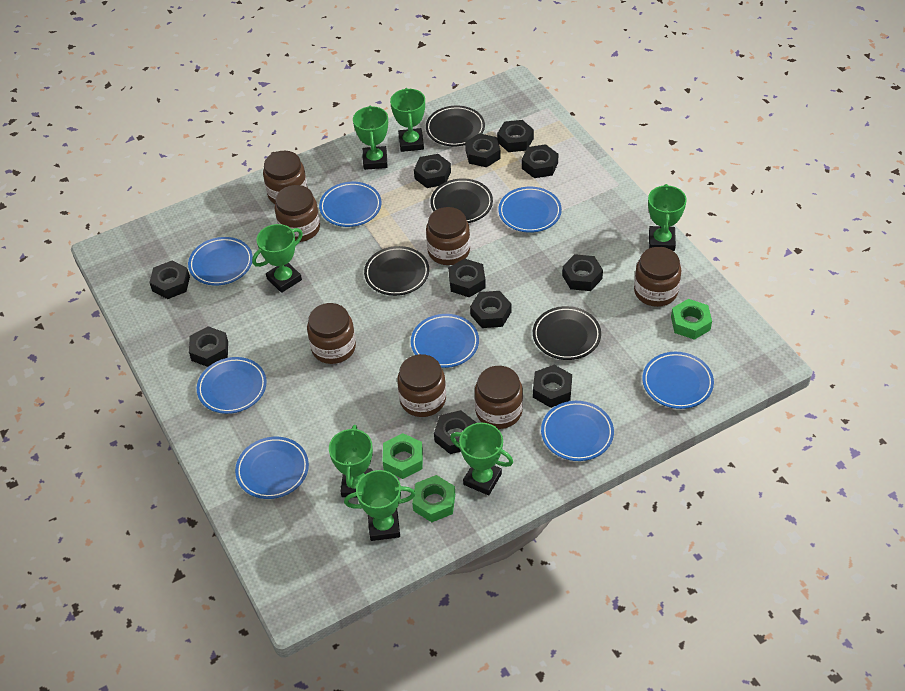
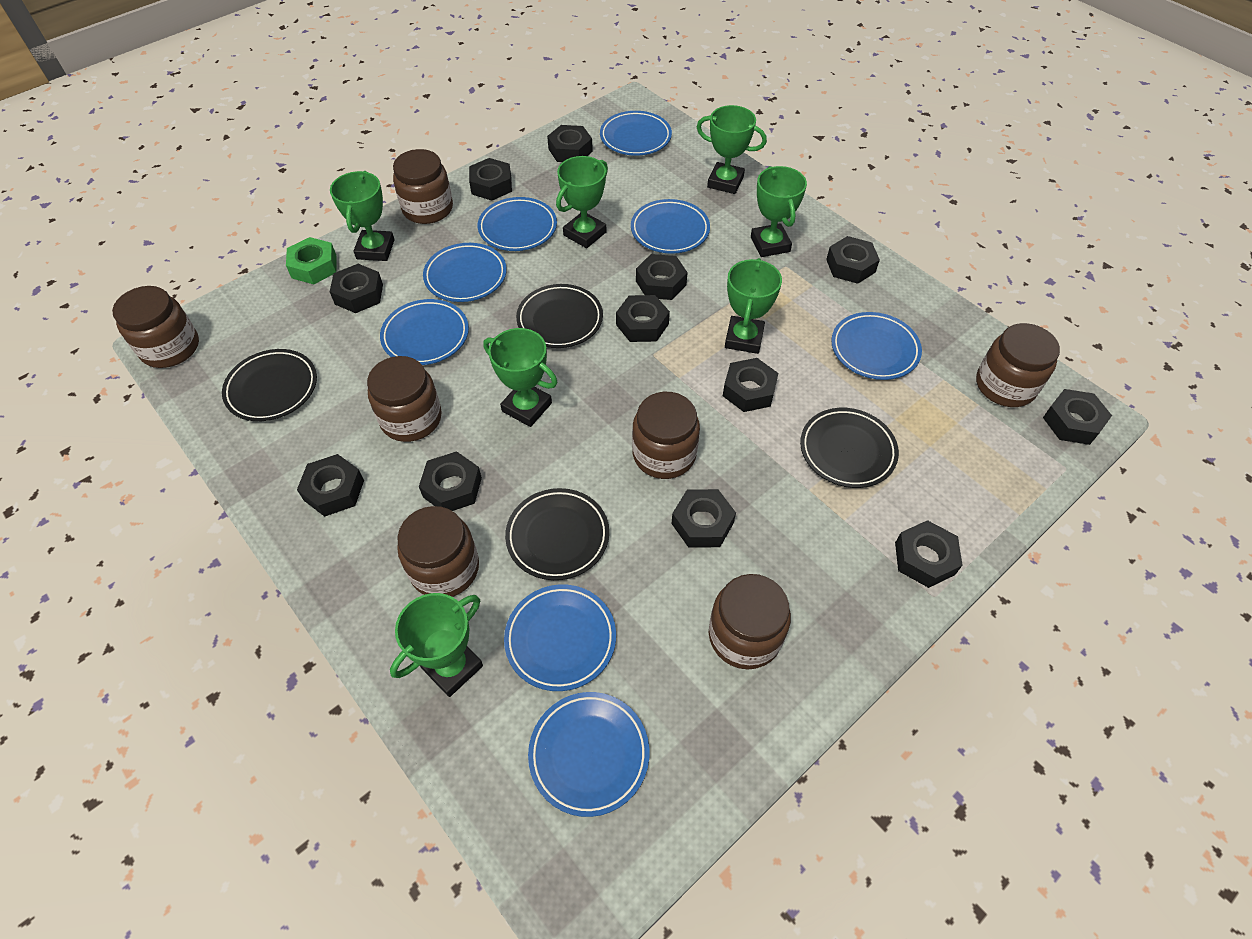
black nut: [149,261,190,299] [189,326,228,367] [414,154,451,188] [434,410,477,454] [448,259,486,297] [465,133,501,167] [470,291,511,328] [497,120,534,152] [522,144,558,178] [533,365,572,408] [562,254,603,291] = 11 -> [297,454,364,517] [330,264,383,313] [419,451,482,511] [469,158,512,200] [547,125,593,162] [616,295,670,342] [636,254,688,300] [671,489,736,548] [723,358,779,412] [826,236,880,284] [895,520,963,588] [1043,389,1112,445] = 12
green nut: [383,433,423,479] [412,475,455,522] [671,299,712,340] = 3 -> [286,237,337,284] = 1

